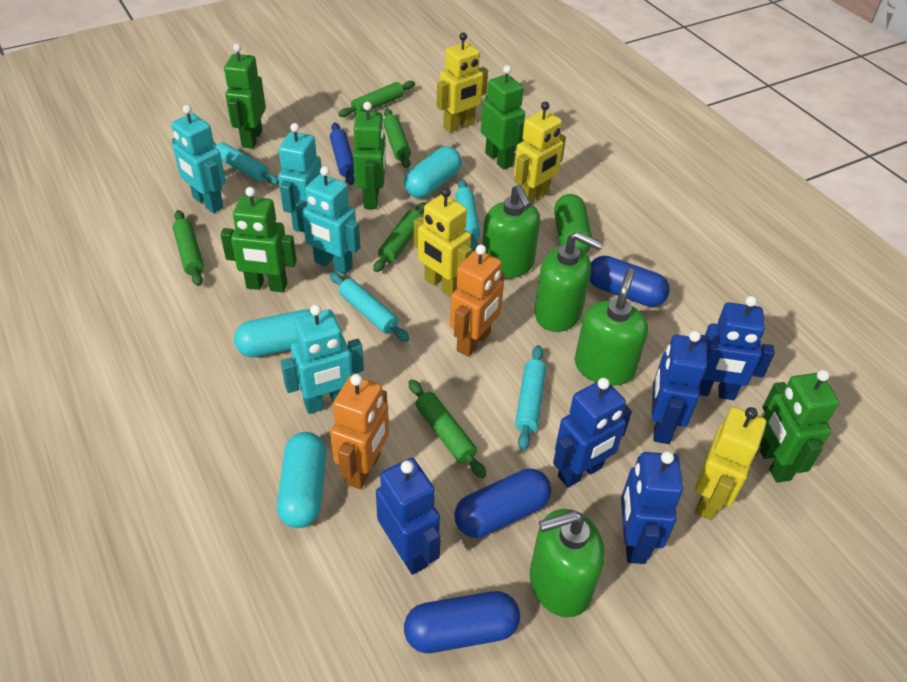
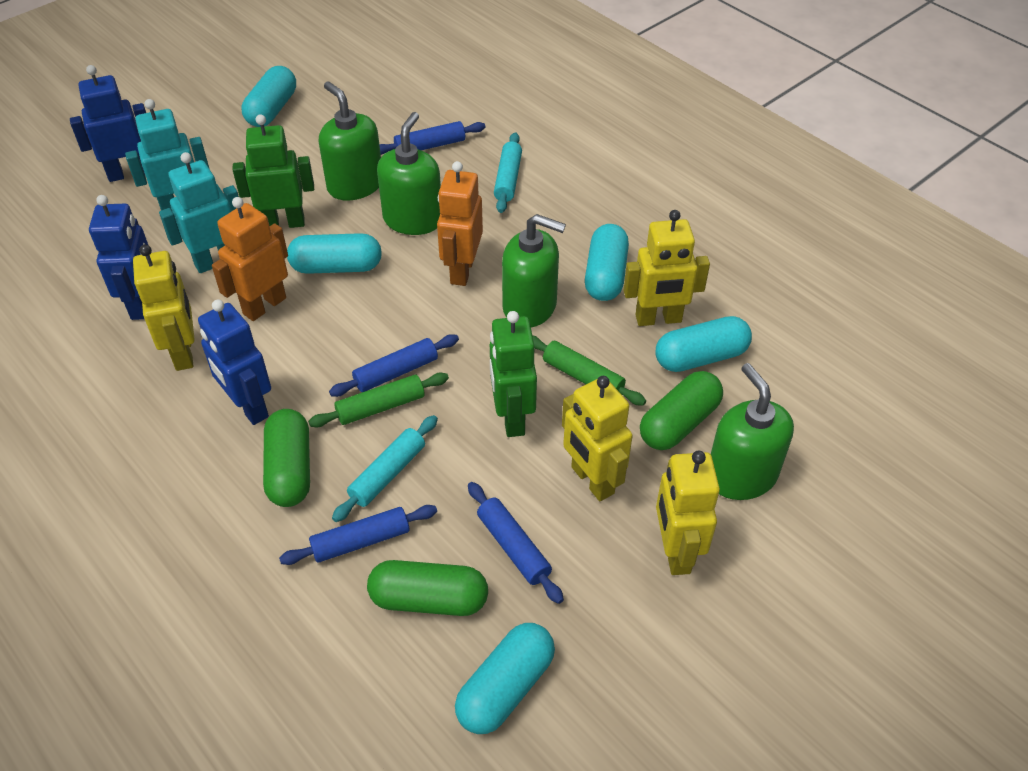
blue capsule: [404,591,520,653] [454,468,551,538] [589,256,670,307] = 3 -> none = 0
blue robot: [376,458,441,575] [553,378,632,488] [621,451,683,564] [652,331,707,444] [700,296,775,400] = 5 -> [70,65,146,182] [89,195,148,320] [198,299,271,425] = 3
blue rolling pin: [330,122,355,185] = 1 -> [279,505,437,565] [329,334,459,397] [379,121,485,155] [468,482,564,604] = 4
green capsule: [554,194,592,253] = 1 -> [263,409,310,507] [367,560,488,616] [640,371,723,450] = 3
green robot: [220,187,297,292] [224,44,266,148] [353,102,386,209] [481,65,525,169] [760,370,839,483] = 5 -> [233,114,314,228] [490,311,537,437] = 2
green rolling pin: [173,210,204,286] [338,81,415,117] [374,202,426,272] [383,109,411,168] [408,379,486,478] = 5 -> [308,373,449,428] [532,335,646,406] = 2
turquoise capsule: [234,309,311,357] [277,432,326,528] [404,147,462,198] = 3 -> [242,66,296,127] [287,233,382,274] [455,623,555,734] [585,224,629,301] [655,316,752,372] = 5
turquoise robot: [171,105,226,213] [278,123,322,232] [281,305,364,414] [296,166,360,275] = 4 -> [125,99,209,210] [159,152,239,273] = 2
turquoise rolling pin: [213,142,279,184] [330,272,409,342] [455,179,480,252] [515,345,546,450] = 4 -> [332,415,438,522] [494,132,522,213] = 2

